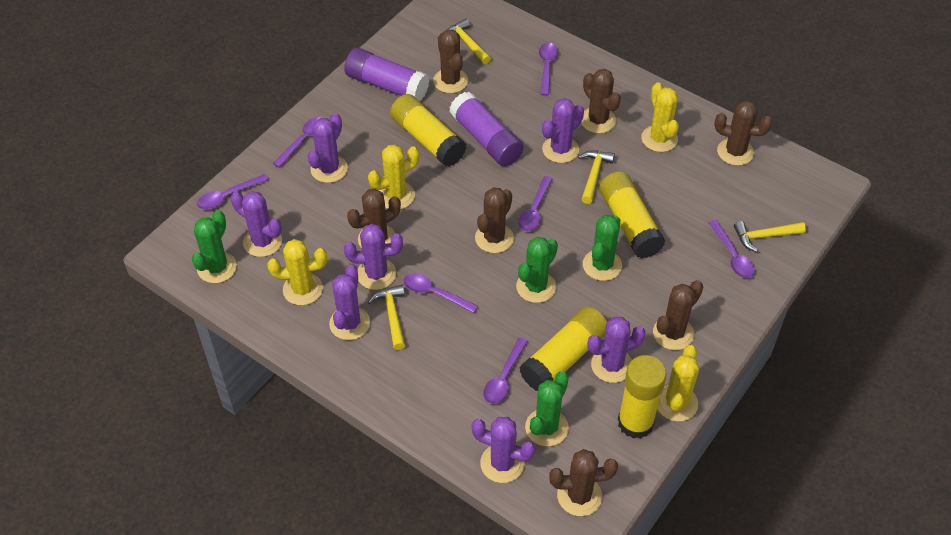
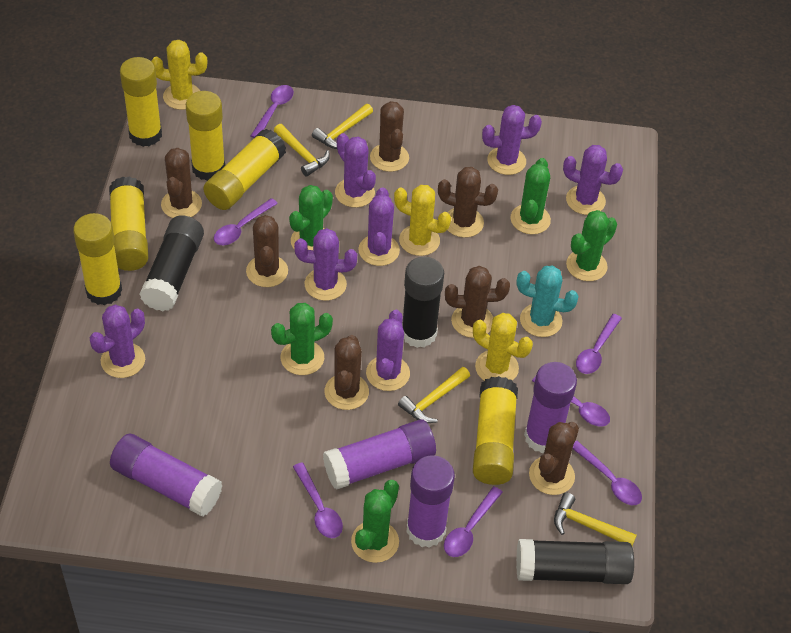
black glue stick: none = 0 -> [139,215,204,311] [402,257,444,348] [516,539,634,584] = 3
green cactus: [192,210,237,283] [516,237,558,303] [525,371,569,447] [583,215,622,281] = 4 -> [271,303,333,375] [289,185,333,250] [351,480,399,563] [510,158,551,234] [566,210,617,281] = 5
purple glue stick: [344,48,429,101] [449,92,524,166] = 2 -> [110,434,223,517] [323,419,436,490] [406,455,455,548] [524,362,577,453] = 4
turquoise cactus: none = 0 -> [516,265,579,337] = 1
yellow cactus: [267,239,327,305] [368,145,419,209] [641,82,679,152] [657,345,699,422] = 4 -> [151,40,207,110] [394,185,451,256] [473,313,533,381] = 3
yellow glue stick: [390,94,466,166] [519,307,607,391] [599,171,665,258] [618,355,667,439] = 4 -> [73,213,122,305] [109,176,148,271] [120,57,162,147] [186,91,225,181] [203,129,286,210] [473,376,518,485] = 6

